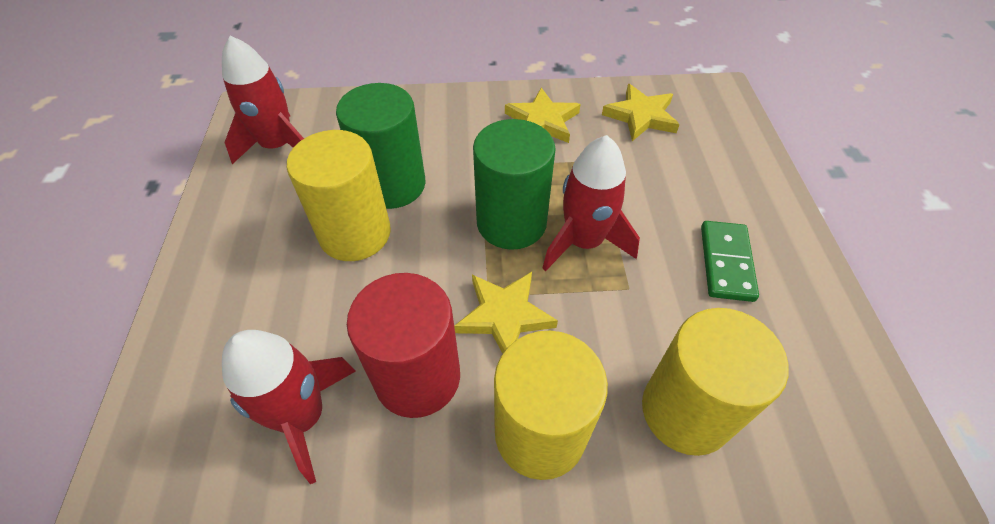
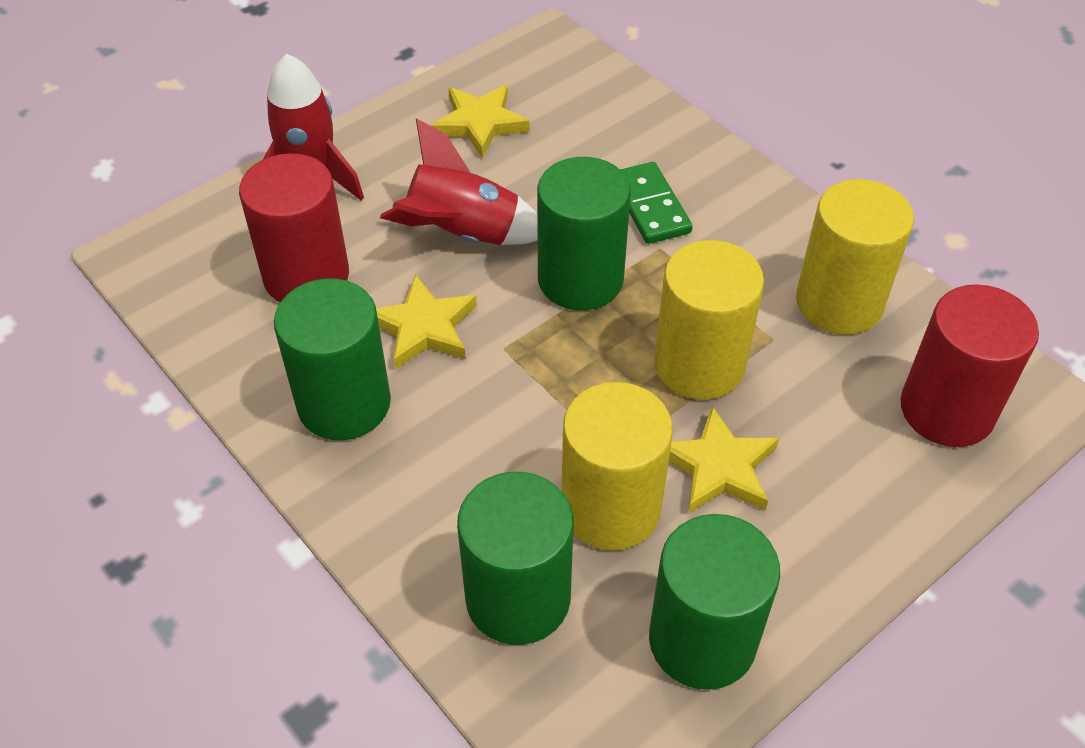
green cylinder: [336,83,425,209] [473,119,556,250] = 2 -> [274,278,391,440] [457,472,574,645] [537,157,631,310] [649,514,780,690] = 4
red cylinder: [347,273,460,418] = 1 -> [239,153,349,302] [901,284,1039,447] = 2
red rocket: [222,36,304,164] [222,330,356,484] [542,135,640,271] = 3 -> [264,53,364,201] [380,118,538,245] = 2

